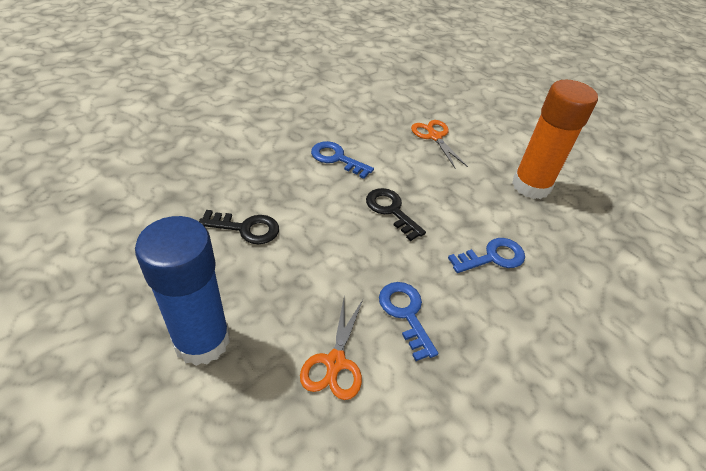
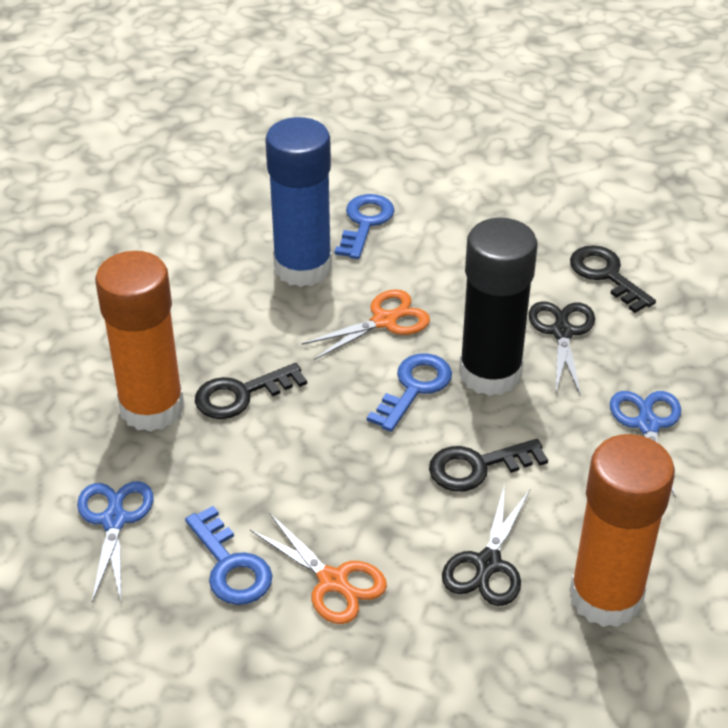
black glue stick: none = 0 -> [459,218,537,396] = 1
black key: [199,210,279,245] [366,188,426,241] = 2 -> [195,363,307,419] [429,439,548,492] [570,245,656,313] = 3
black scissors: none = 0 -> [442,484,530,606] [528,301,595,396] = 2
blue scissors: none = 0 -> [77,481,154,603] [610,391,681,498] = 2
orange glue stick: [512,80,598,199] = 1 -> [95,251,185,432] [569,434,675,627] = 2

